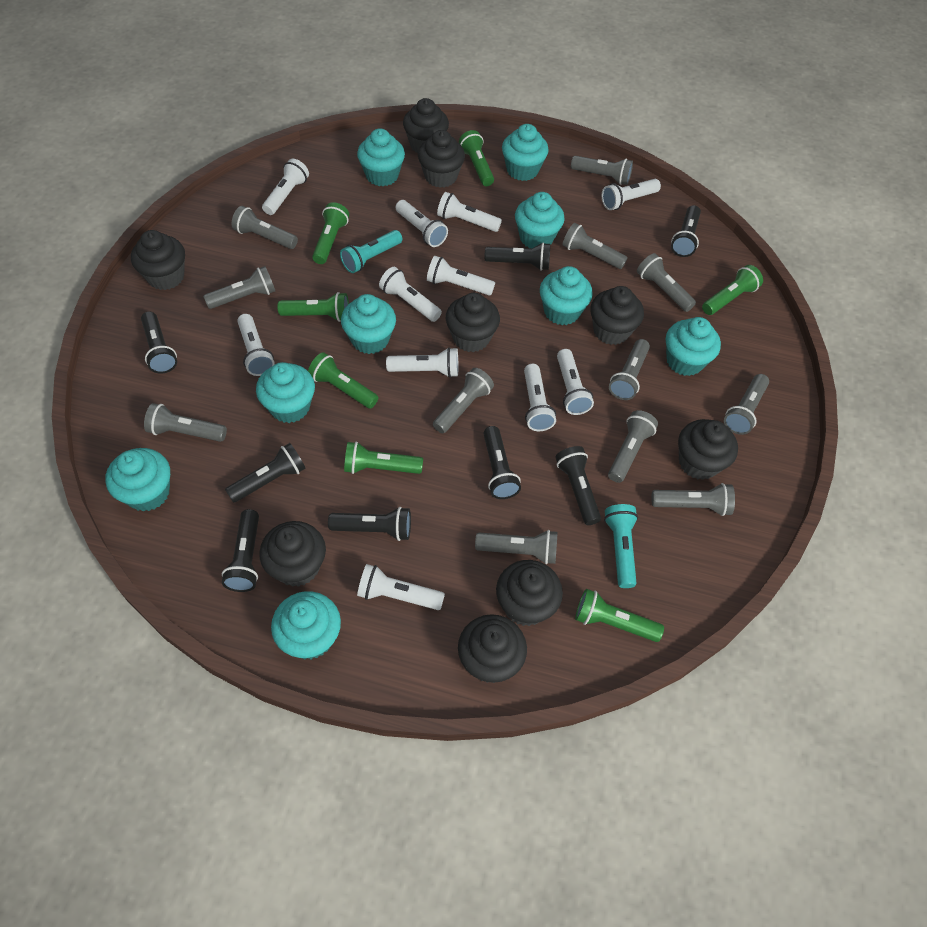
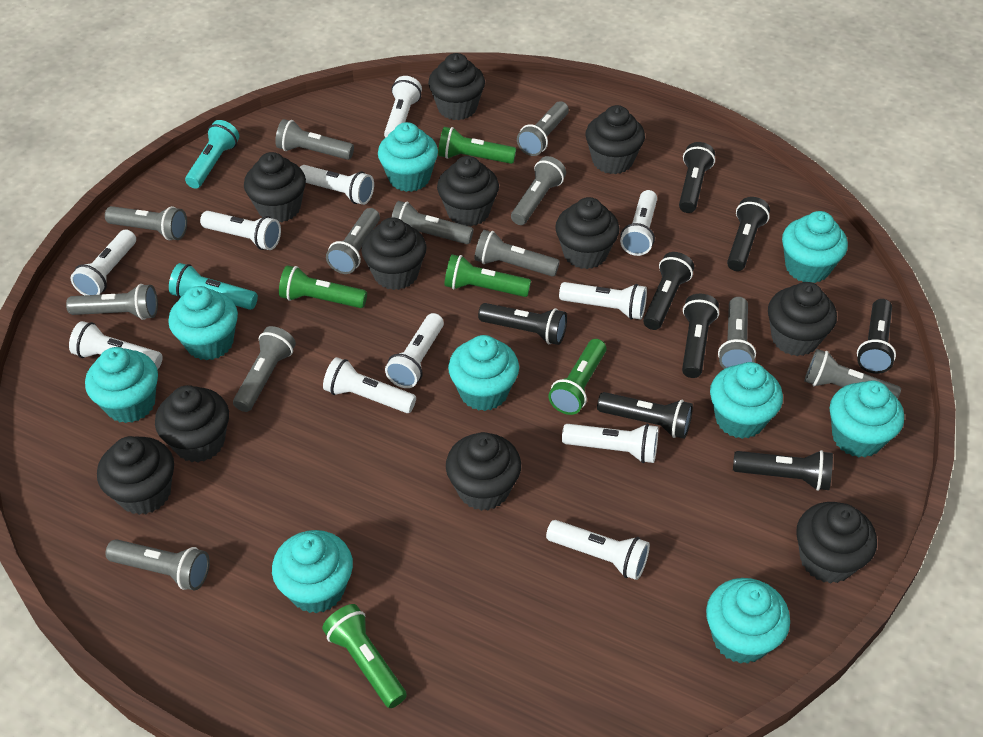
black cupcake: [131,230,185,290] [259,521,326,587] [403,98,449,153] [418,130,465,188] [446,293,500,352] [458,614,527,683] [496,560,563,626] [590,286,644,345] [678,419,738,480] = 9 -> [97,436,174,515] [155,385,229,463] [244,152,306,222] [361,217,427,290] [428,53,485,120] [437,156,499,227] [446,432,521,511] [555,197,620,269] [586,105,645,174] [768,282,837,356] [796,502,877,583] = 11
green flashlight: [277,292,349,322] [308,352,378,409] [312,202,349,264] [344,442,423,474] [459,130,494,186] [575,589,664,642] [702,265,763,315] = 7 -> [279,265,367,308] [322,604,407,708] [438,127,516,164] [444,254,531,297] [548,339,606,415] = 5

